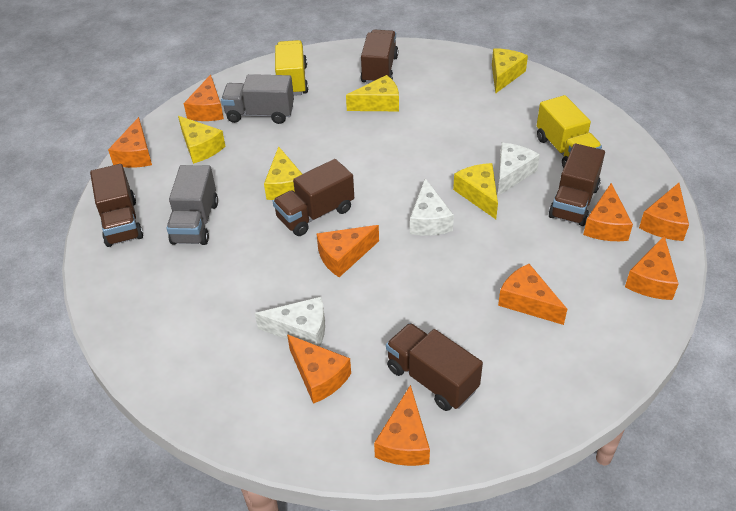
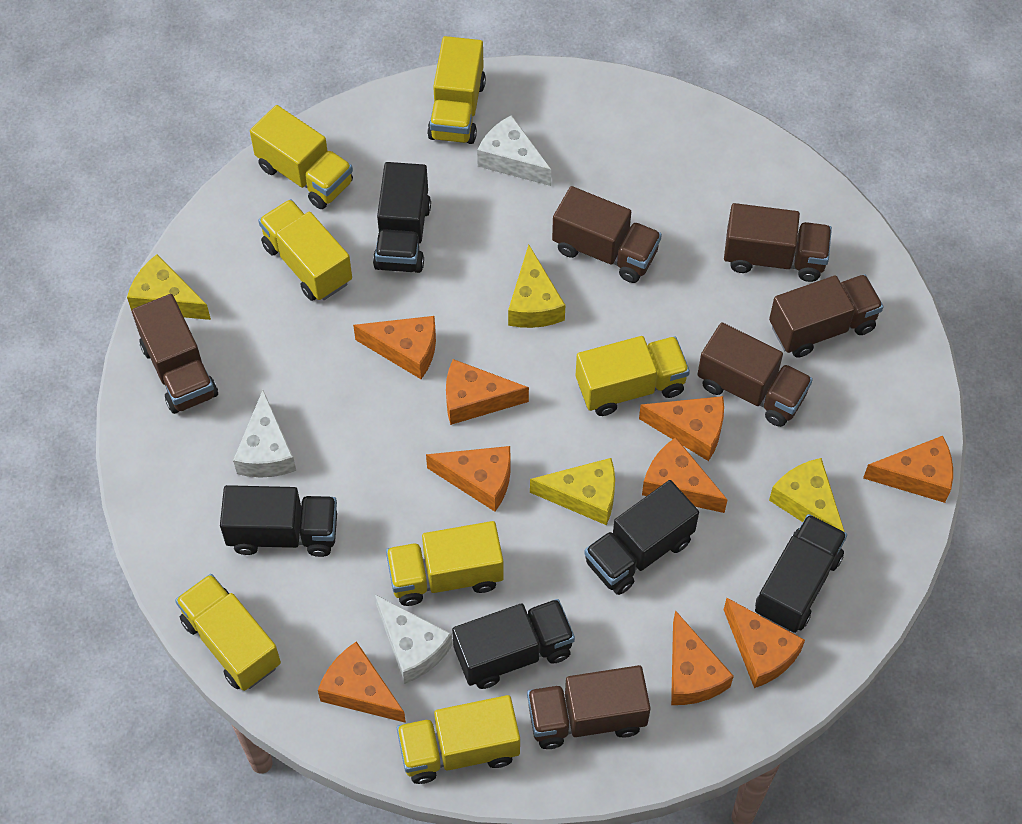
black truck: none = 0 -> [220,485,337,557] [373,162,431,273] [452,599,575,689] [584,480,699,595] [755,514,847,633] = 5
brown truck: [90,164,143,247] [272,159,354,236] [361,30,398,84] [386,323,483,411] [548,143,605,226] = 5 -> [132,294,218,414] [527,665,651,749] [552,186,662,283] [697,323,813,427] [724,203,832,282] [769,274,883,358] = 6
grey truck: [166,165,218,245] [221,74,294,124] = 2 -> none = 0
yellow cheese: [178,116,225,164] [264,146,302,200] [346,75,399,111] [453,163,498,219] [492,48,528,94] = 5 -> [127,254,211,320] [508,245,565,328] [530,458,615,525] [769,458,845,532] = 4
yellow truck: [275,40,308,96] [537,95,602,168] = 2 -> [175,574,281,691] [250,105,353,209] [258,199,352,301] [386,521,504,606] [397,695,520,784] [427,36,486,144] [576,336,690,416] = 7

